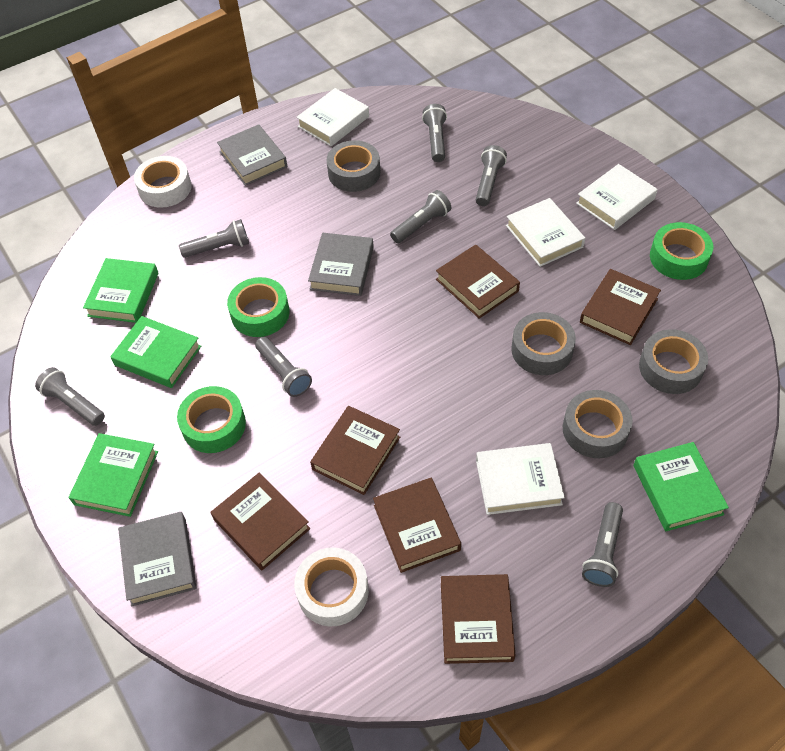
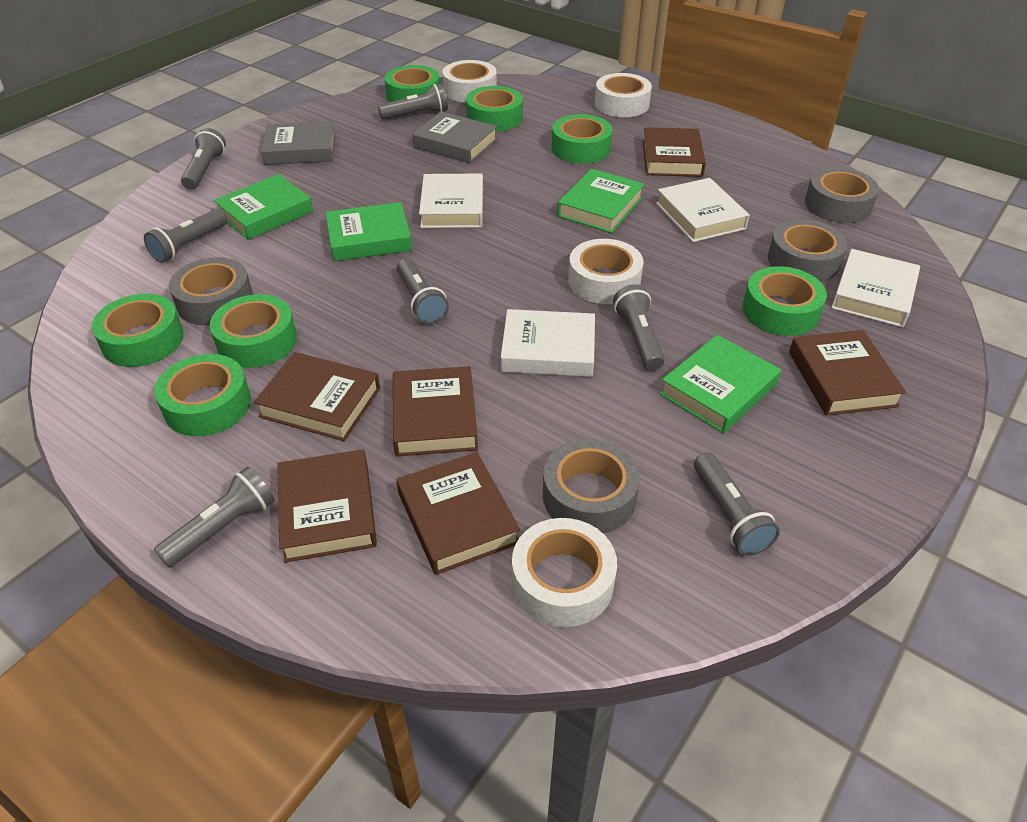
green tape: [177,386,246,453] [227,277,289,337] [650,222,713,280] = 3 -> [91,294,184,367] [154,354,251,436] [210,294,297,368] [384,65,440,102] [466,86,523,132] [552,114,612,164] [743,266,827,336] = 7
grey book: [118,512,196,606] [217,124,287,186] [308,233,374,296] = 3 -> [261,121,336,165] [412,111,498,163] = 2
white tape: [134,156,192,208] [294,548,369,626] = 2 -> [443,60,497,103] [512,518,617,627] [568,239,644,304] [595,73,652,117] = 4

